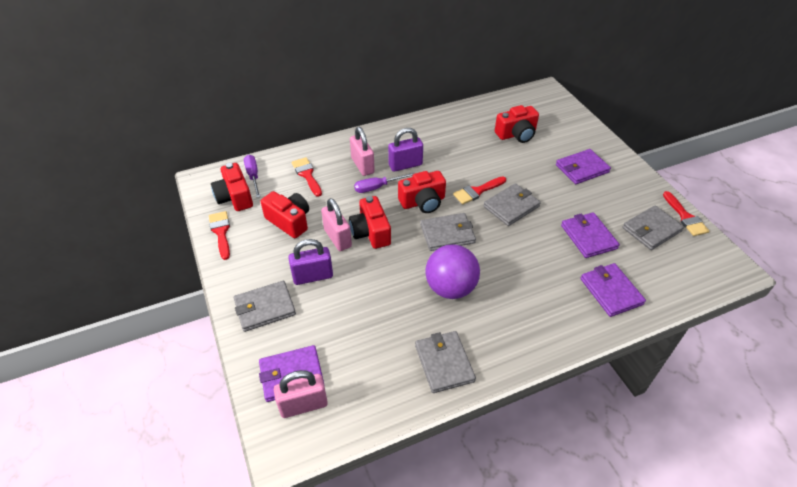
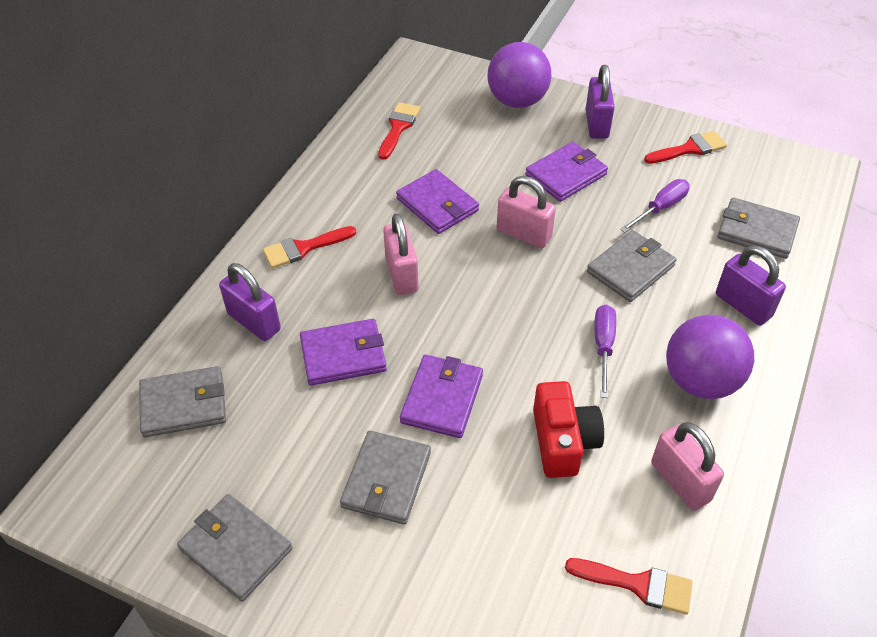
purple ball: [425,245,480,299] = 1 -> [487,42,551,108] [666,315,754,399] = 2
purple padlock: [288,239,333,285] [388,128,423,172] = 2 -> [219,263,281,341] [586,65,615,139] [716,246,786,325] = 3
red camera: [211,163,253,211] [261,191,309,238] [349,196,391,249] [398,171,446,213] [495,105,539,143] = 5 -> [533,381,604,478] = 1

